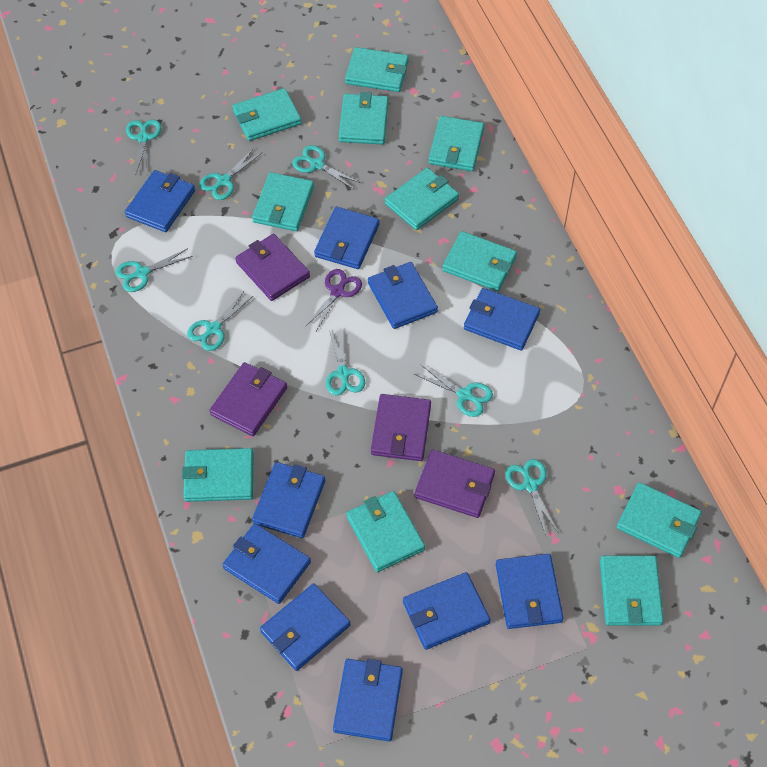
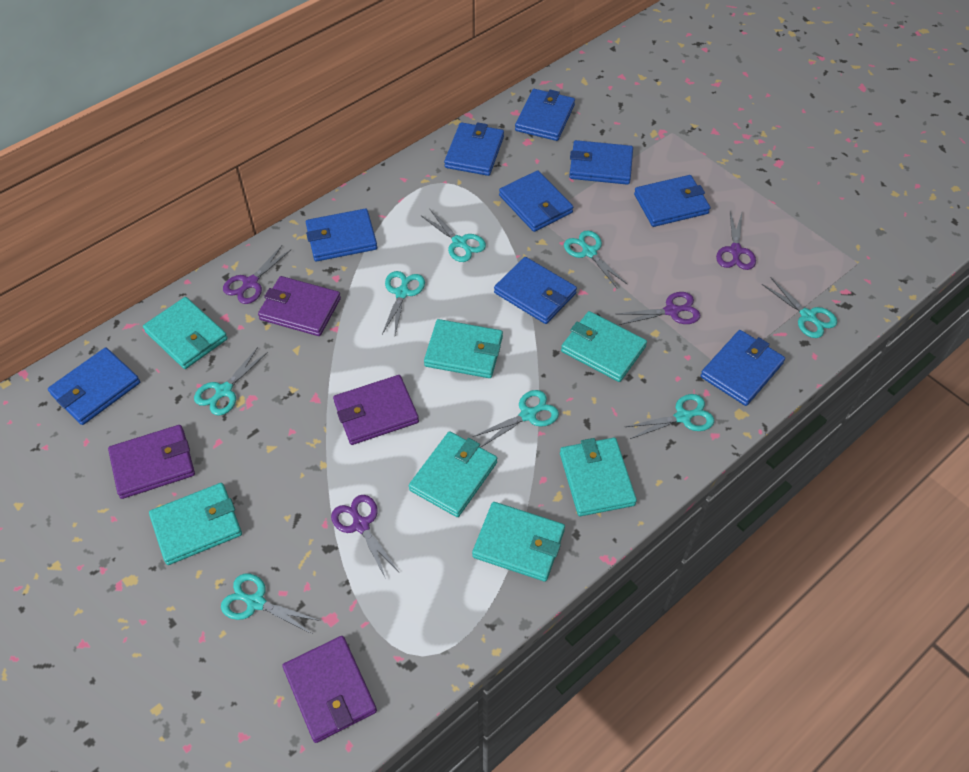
blue wallet: [125,170,195,232] [222,523,311,604] [252,462,325,538] [260,583,350,671] [314,207,380,269] [333,659,403,741] [368,262,438,329] [403,572,490,650] [464,288,540,351] [496,554,564,629] = 10 -> [48,347,140,425] [306,209,377,262] [444,122,504,176] [494,257,577,324] [499,170,573,232] [515,89,575,141] [569,140,633,185] [634,175,710,227] [700,330,785,406] = 9
purple scissors: [305,269,362,333] = 1 -> [223,245,291,304] [331,495,399,579] [618,292,700,325] [716,212,756,270] = 4
turquoise wallet: [182,448,254,502] [233,88,302,141] [252,172,314,231] [339,92,388,144] [345,47,409,92] [346,491,425,572] [385,168,459,230] [429,116,484,171] [442,231,517,291] [600,556,664,626] [617,482,702,558] = 11 -> [143,297,228,369] [149,483,242,565] [409,431,497,517] [424,319,503,378] [472,502,565,582] [560,438,637,516] [561,311,647,382] = 7

